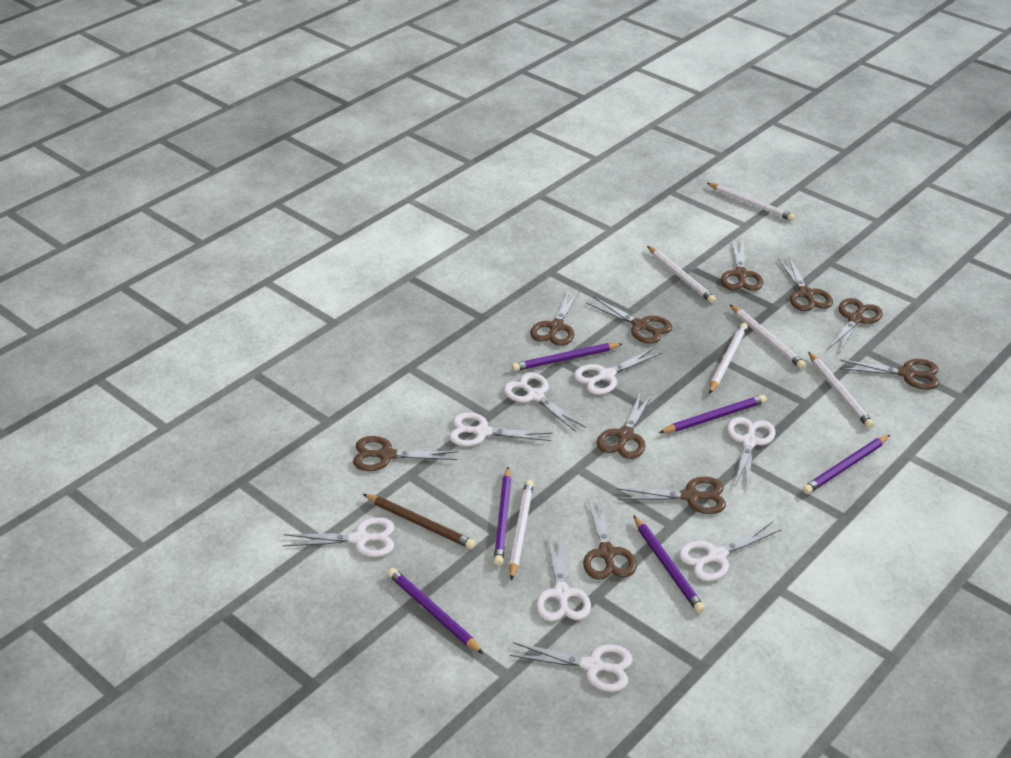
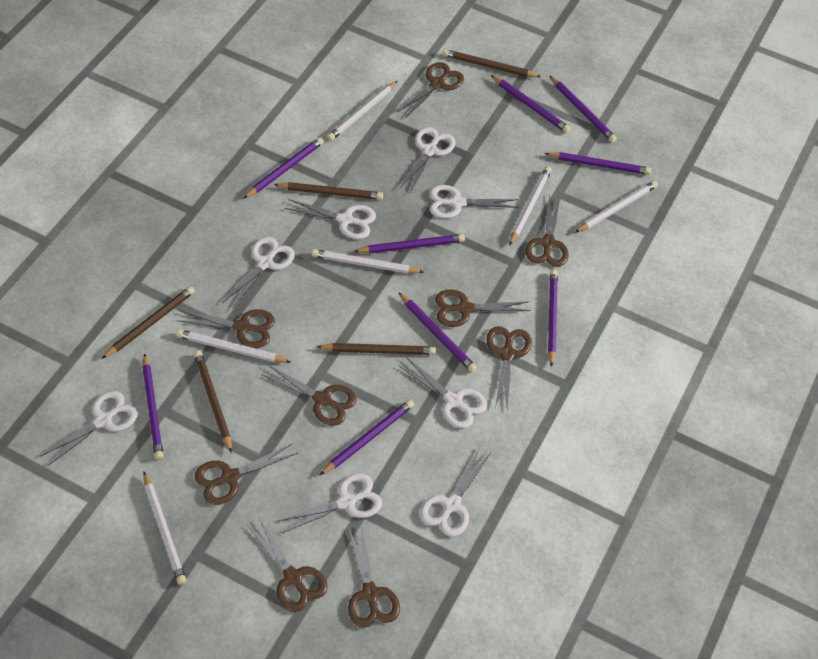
brown pencil: [363,494,475,549] = 1 -> [101,286,195,359] [194,351,232,453] [274,182,383,200] [316,343,436,355] [443,49,541,77] = 5
brown scissors: [353,436,458,471] [530,290,580,346] [583,498,637,580] [586,296,673,344] [597,392,653,459] [617,477,726,514] [721,239,763,291] [778,257,833,311] [827,298,883,355] [840,359,939,390] = 10 -> [176,309,275,348] [195,444,298,505] [248,517,328,612] [261,364,357,426] [348,525,400,628] [397,62,464,118] [435,289,531,327] [486,326,532,409] [525,194,569,267] = 9
purple pencil: [387,568,483,654] [494,467,511,566] [512,343,622,371] [633,515,705,613] [659,395,767,433] [802,435,890,494] = 6 -> [142,353,164,460] [243,137,324,199] [319,399,414,476] [353,234,465,253] [398,292,477,372] [491,75,571,133] [545,152,652,175] [548,269,558,367] [550,76,617,143] = 9

